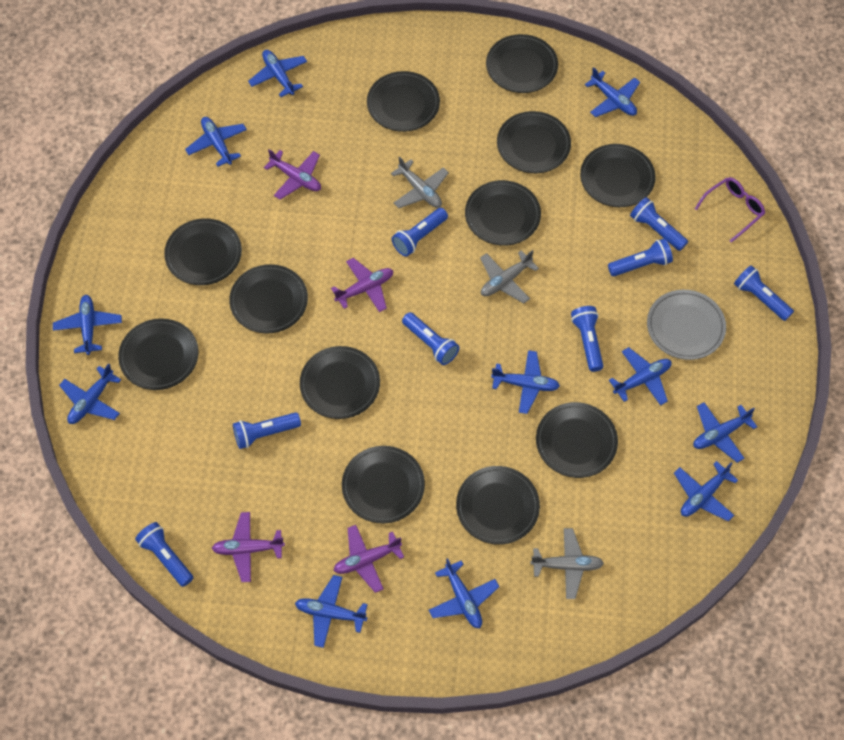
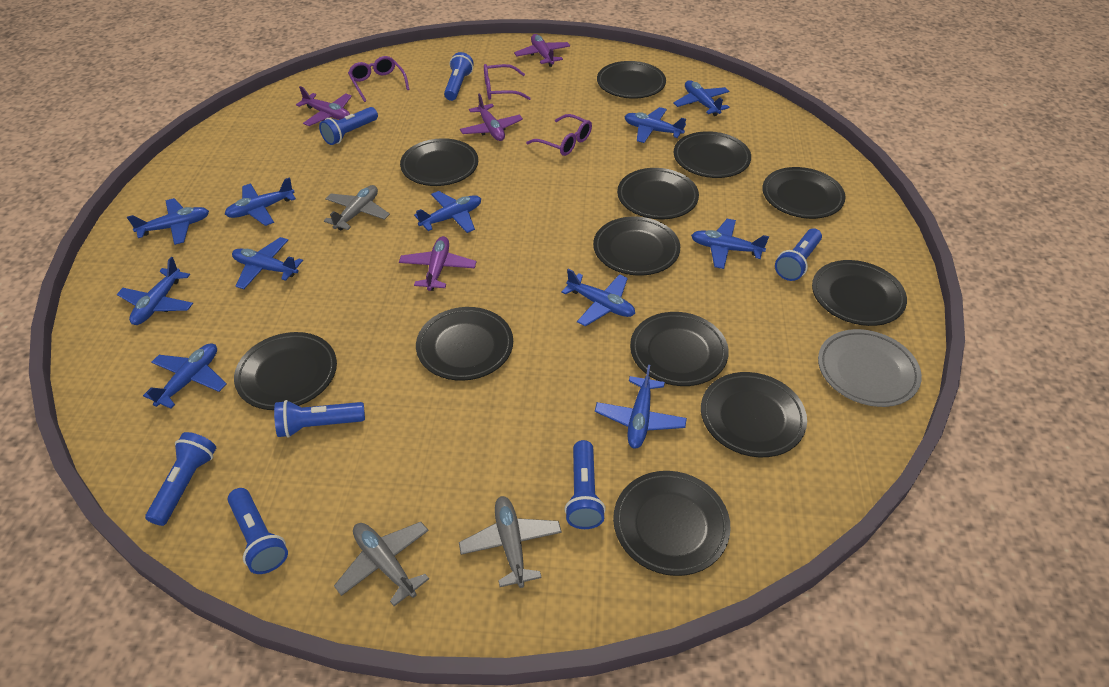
blue flashlight: [135,522,193,587] [233,412,301,449] [392,208,448,257] [402,312,459,365] [571,306,603,372] [608,238,673,276] [630,197,688,251] [734,265,794,321] = 8 -> [145,432,216,526] [228,488,288,574] [274,400,365,438] [319,107,378,145] [444,52,474,101] [565,440,606,529] [775,228,822,281] = 7
purple glasses: [695,177,765,243] = 1 -> [348,56,410,102] [484,64,531,100] [526,114,592,156] = 3

